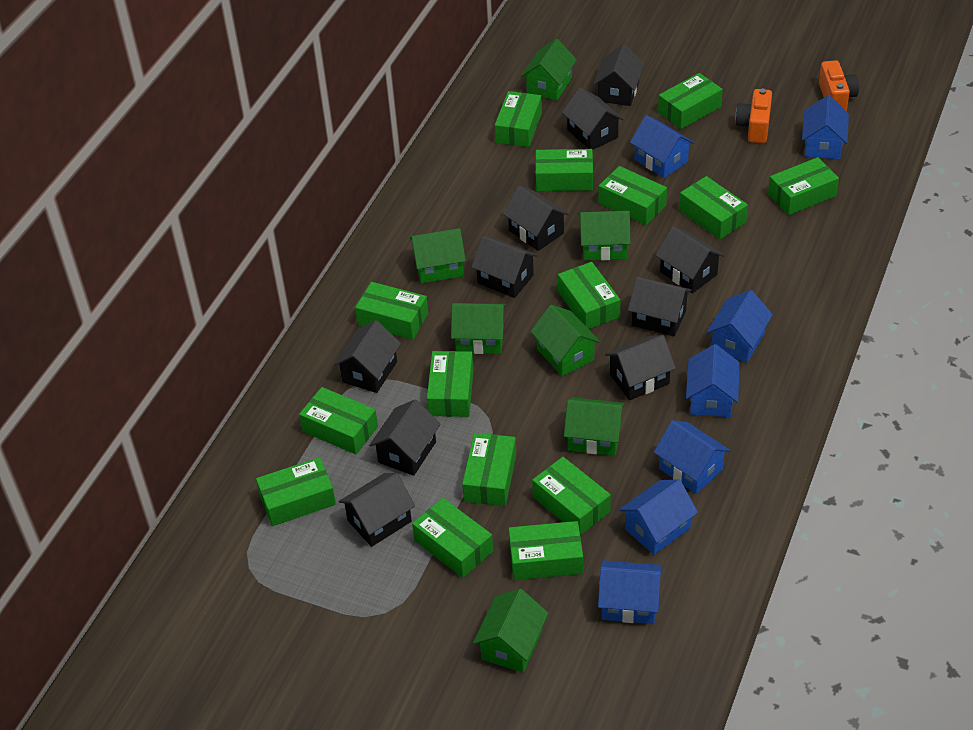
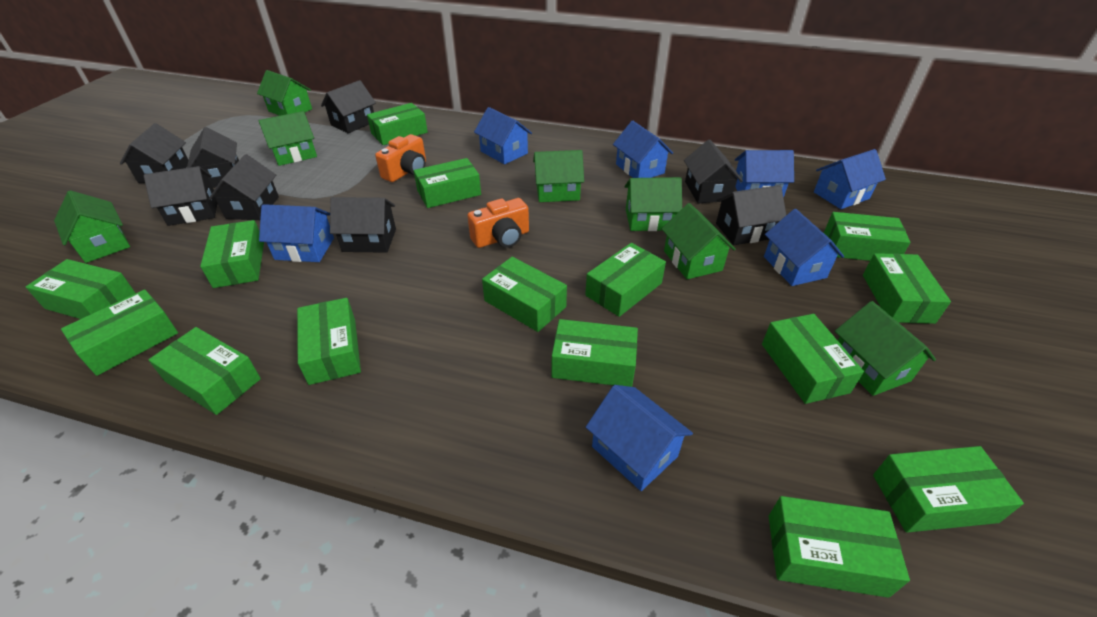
black house: [333,320,401,393] [339,473,415,547] [369,400,441,476] [471,236,538,298] [503,186,569,251] [562,87,624,150] [593,44,645,106] [605,335,676,400] [628,277,692,337] [656,226,724,293] = 10 -> [120,123,188,183] [144,166,217,226] [187,127,239,188] [209,154,279,220] [321,80,376,133] [330,197,396,253] [684,140,743,203] [716,185,786,245] = 8

